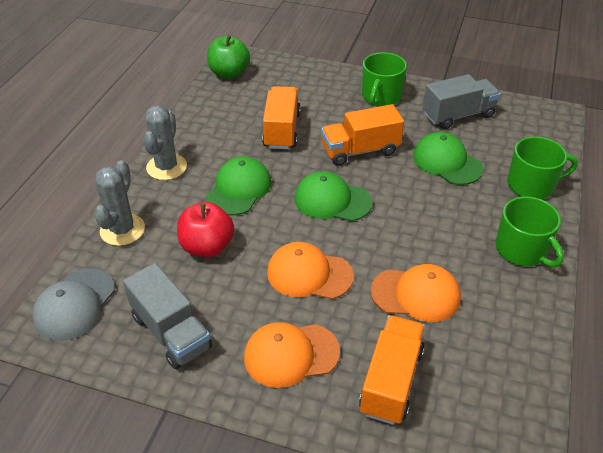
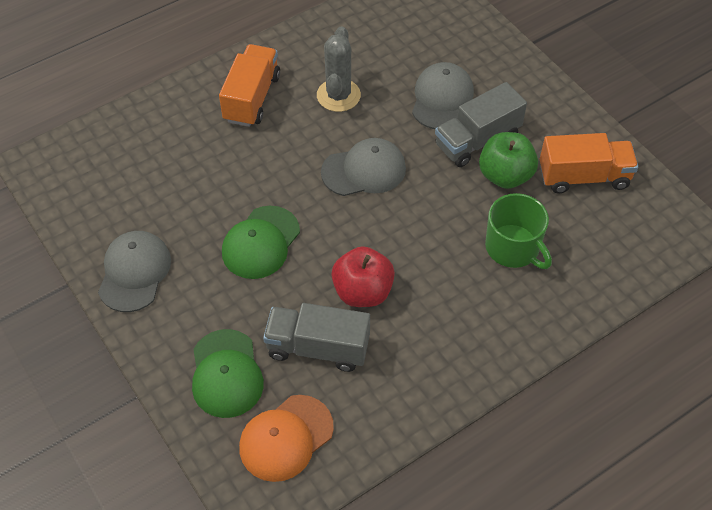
green cap: [206,156,271,216] [294,171,372,221] [413,132,483,185] = 3 -> [192,329,264,418] [222,206,300,279] = 2
green mug: [362,52,407,106] [495,196,564,267] [507,137,578,199] = 3 -> [485,193,552,269] = 1
grey cactus: [94,160,145,246] [143,105,187,180] = 2 -> [317,26,361,112] = 1
grey cap: [33,268,115,341] = 1 -> [98,231,171,312] [321,138,406,196] [412,62,474,129] = 3
orange cap: [244,322,340,388] [267,242,354,299] [371,264,461,322] = 3 -> [239,395,334,482] = 1
orange truck: [262,86,301,149] [321,104,404,166] [359,315,425,425] = 3 -> [219,44,280,127] [540,133,638,193] = 2

